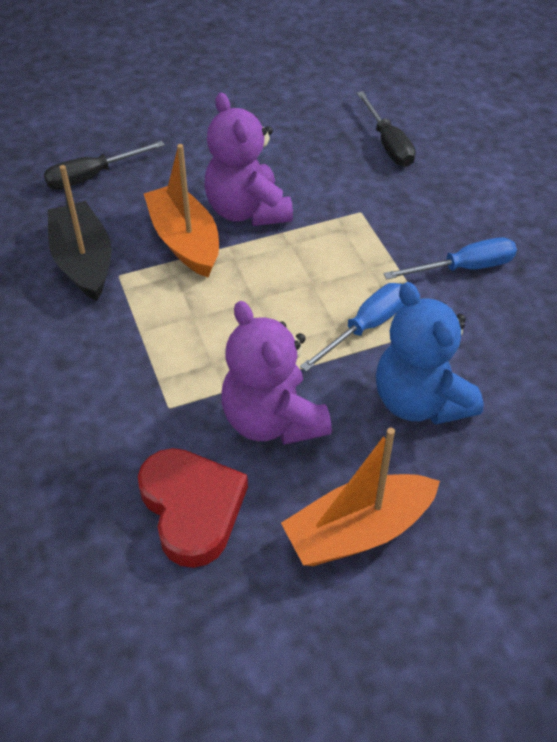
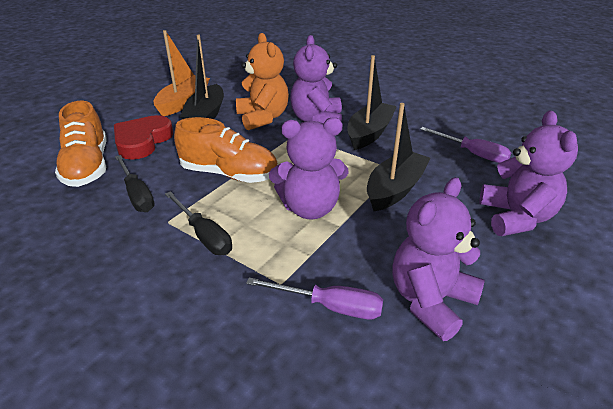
black boat: [48,165,111,301] = 1 -> [180,35,224,119] [347,55,397,150] [367,103,431,211] = 3
blue screwdriver: [300,283,404,372] [384,237,517,280] = 2 -> none = 0
blue teddy bear: [376,282,484,425] = 1 -> none = 0
orange boat: [144,144,219,278] [281,428,440,566] = 2 -> [153,30,210,116] = 1
orange shoe: none = 0 -> [55,101,107,187] [174,117,278,183] = 2
orange teddy bear: none = 0 -> [236,33,289,130] = 1
purple screwdriver: none = 0 -> [246,278,383,319] [420,127,511,163] = 2
purple teddy bear: [204,93,293,226] [221,301,332,445] = 2 -> [269,118,349,219] [290,35,342,123] [392,177,485,341] [479,111,578,236] = 4

